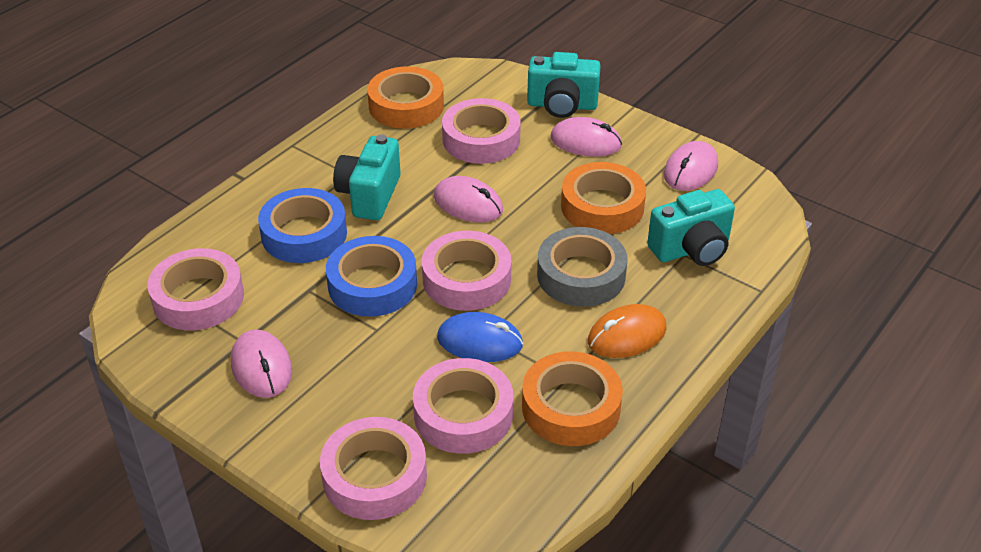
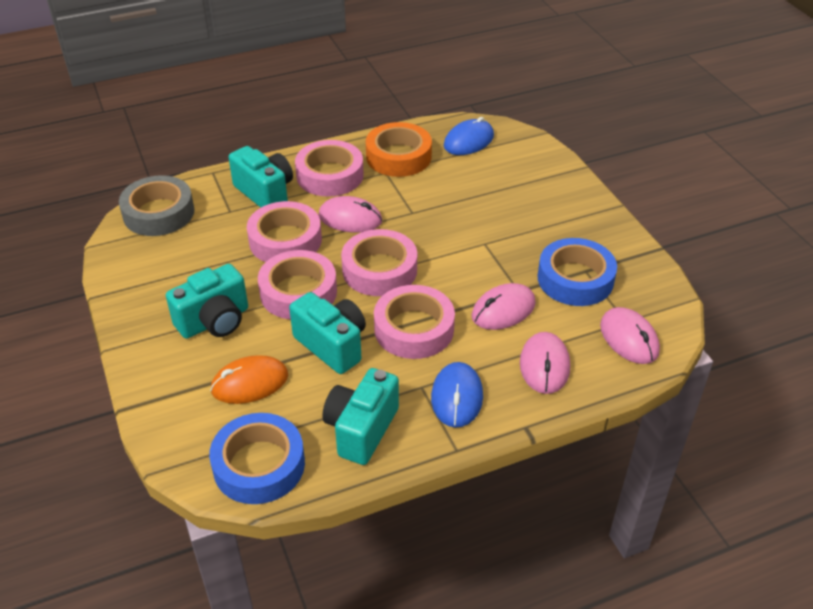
blue mouse: [437,312,523,362] = 1 -> [431,362,483,428] [444,117,494,155] = 2
orange tape: [367,66,444,129] [522,351,623,446] [561,162,646,234] = 3 -> [366,122,432,177] = 1
turquoise camera: [333,134,401,220] [527,52,601,118] [647,189,735,266] = 3 -> [166,264,248,339] [228,146,293,208] [289,292,366,374] [322,368,399,465] = 4

